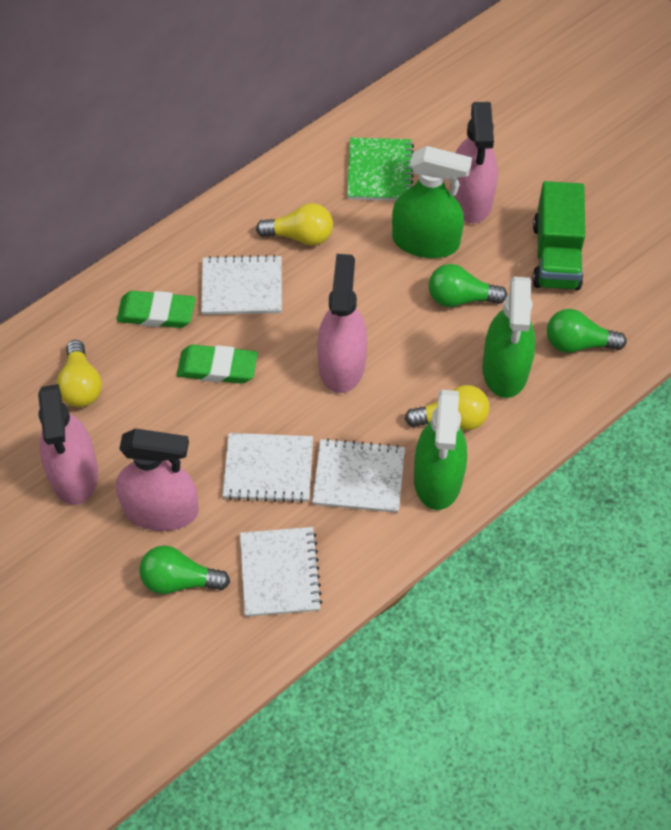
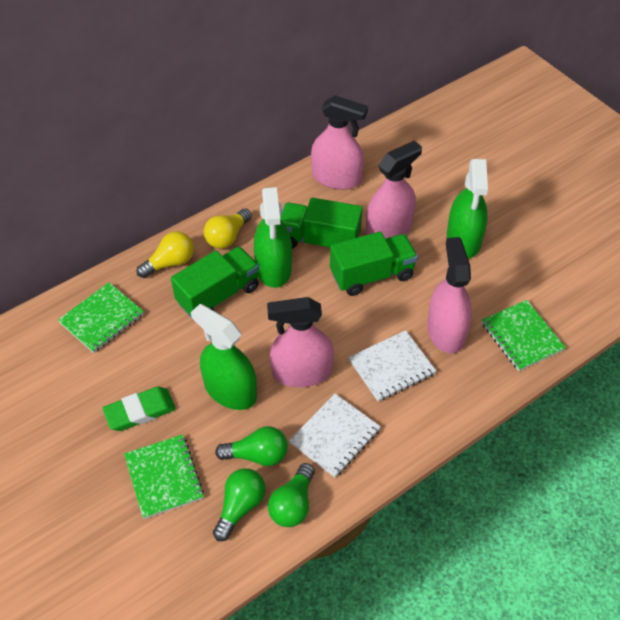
green eraser: [117,291,195,328] [177,345,258,384] = 2 -> [102,387,176,431] = 1
green notebook: [347,137,414,201] = 1 -> [58,282,144,353] [124,434,204,519] [482,300,566,371] = 3
green truck: [532,181,585,290] = 1 -> [171,246,259,319] [280,198,363,249] [330,231,418,296] = 3
white notebook: [201,255,282,315] [223,433,313,503] [240,527,322,617] [312,438,405,513] = 4 -> [289,394,381,478] [349,330,436,402] = 2
yellow light bulb: [56,340,102,407] [256,203,333,246] [405,385,490,430] = 3 -> [136,232,194,278] [204,208,252,249] = 2

